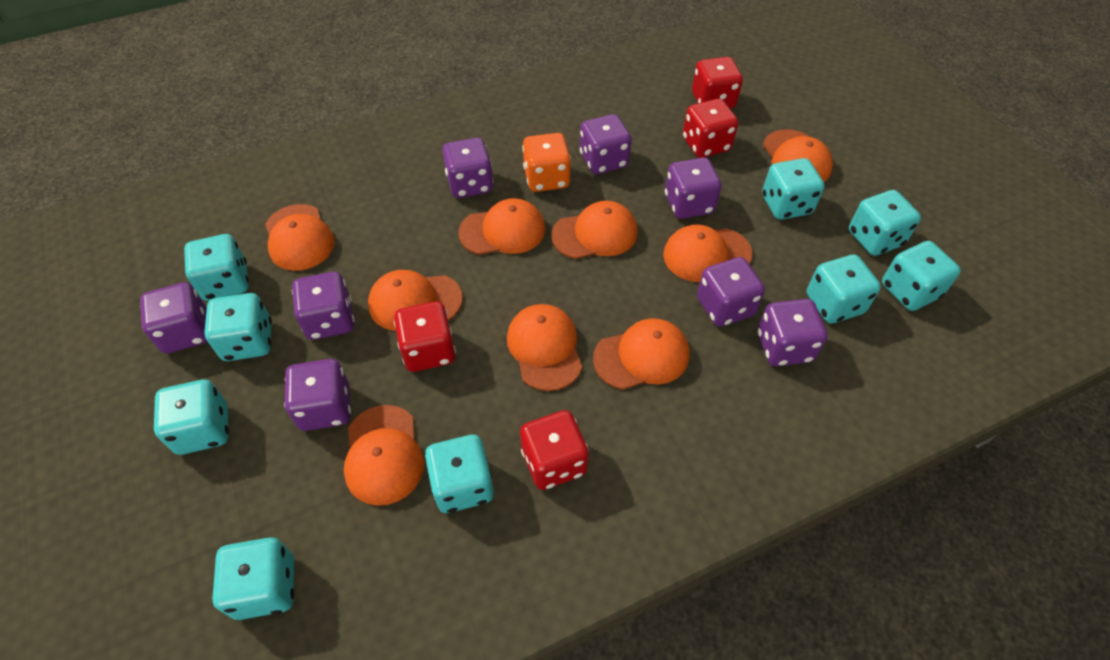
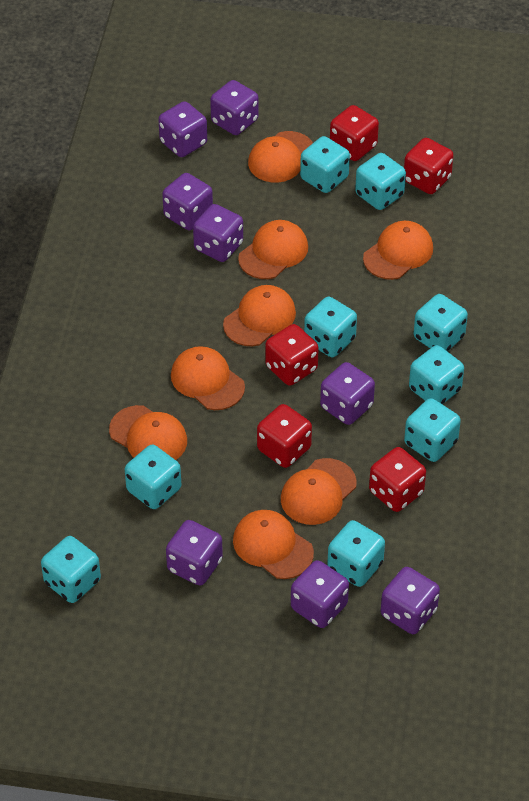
orange cap: [265,204,335,271] [344,405,424,506] [368,270,463,331] [458,198,546,255] [507,304,582,391] [551,201,638,259] [593,318,689,390] [663,225,753,282] [763,129,833,182] = 9 -> [109,405,187,460] [171,346,245,410] [223,285,296,346] [233,510,314,579] [238,220,308,279] [248,131,313,183] [281,458,357,525] [363,221,433,280] = 8
orange dice: [522,133,571,192] = 1 -> none = 0
red dice: [394,301,456,372] [520,410,589,490] [683,99,738,158] [692,57,743,108] = 4 -> [257,404,312,468] [265,324,319,386] [330,105,379,161] [369,447,426,512] [404,138,454,194] = 5

